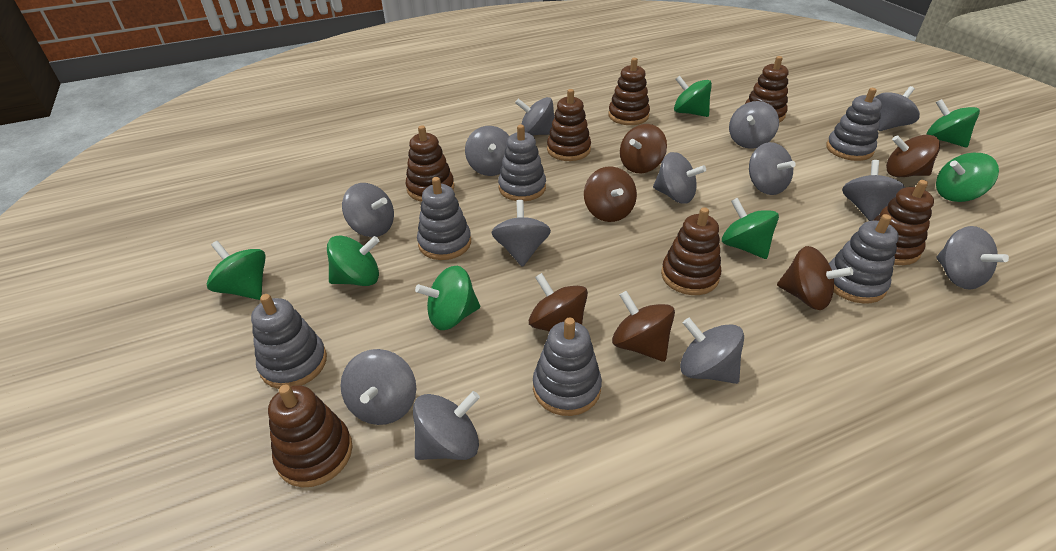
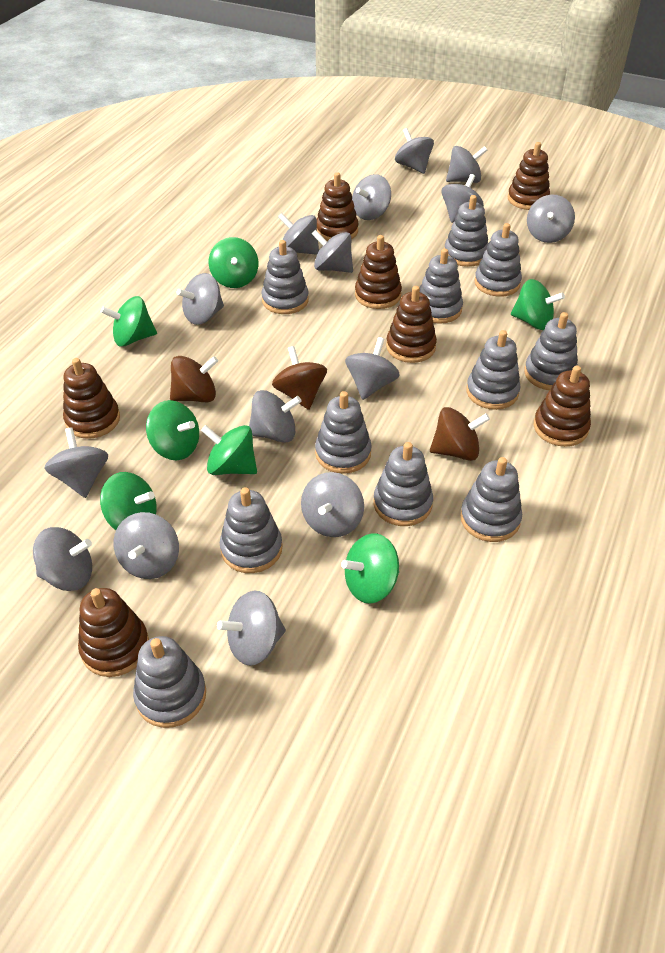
brown spinning top: [529,273,588,332] [584,167,637,222] [612,291,675,362] [620,124,667,173] [777,246,853,310] [886,135,940,177] = 6 -> [170,356,218,402] [272,346,327,410] [430,407,490,461] = 3
grey spinning top: [340,349,416,425] [342,183,394,237] [413,391,480,460] [465,126,509,176] [492,200,551,267] [515,97,555,136] [653,152,706,204] [680,318,744,384] [729,101,779,149] [749,142,796,195] [842,160,905,221] [876,86,920,131] [936,226,1009,290] = 13 -> [33,527,92,591] [45,427,108,498] [113,512,179,579] [176,273,224,325] [217,590,286,666] [249,390,301,443] [278,213,319,255] [301,472,364,537] [312,230,353,273] [345,337,400,400] [352,174,391,220] [395,128,434,174] [441,174,484,223] [446,146,487,183] [527,195,575,243] = 15
grey stacking toy: [251,294,327,389] [417,177,471,260] [498,125,546,201] [533,317,602,416] [826,88,882,161] [829,214,899,303] = 6 -> [133,636,206,728] [220,487,282,573] [261,240,309,314] [315,391,372,474] [373,442,433,526] [420,249,463,324] [445,195,488,267] [460,457,522,542] [466,330,520,410] [474,223,522,297] [524,312,578,390] = 11

